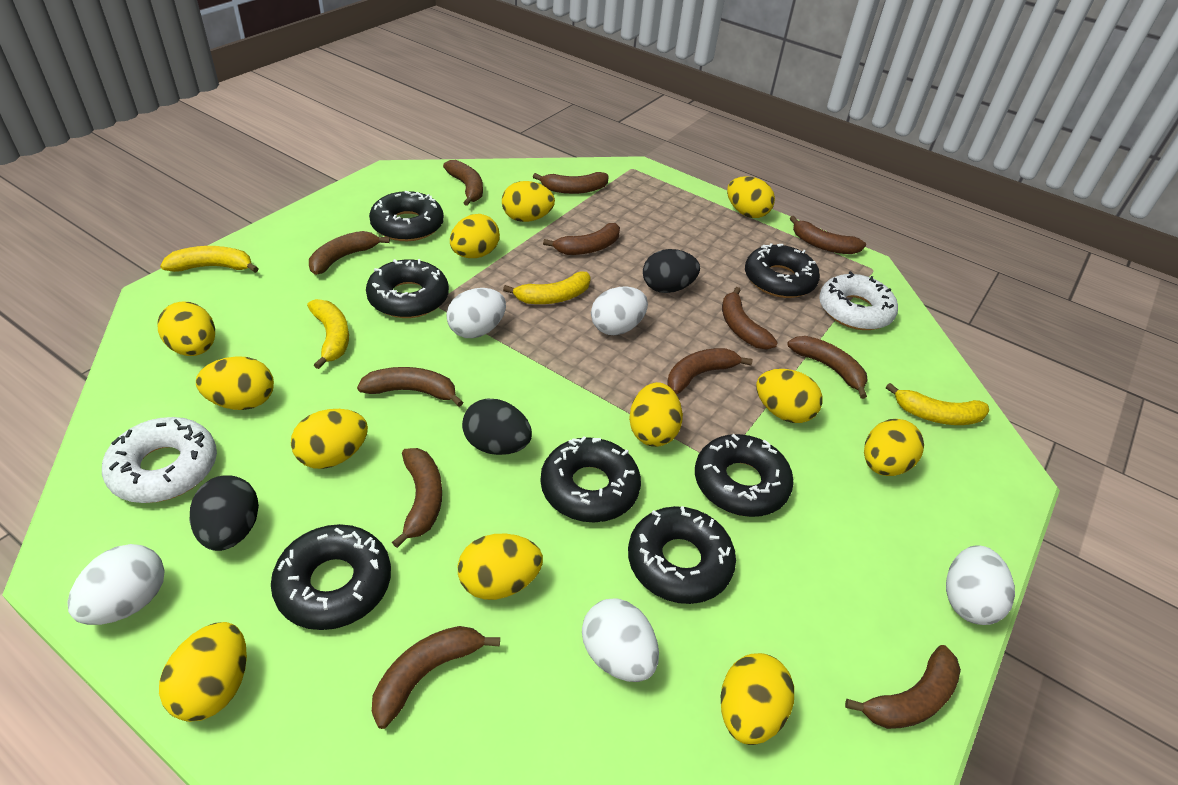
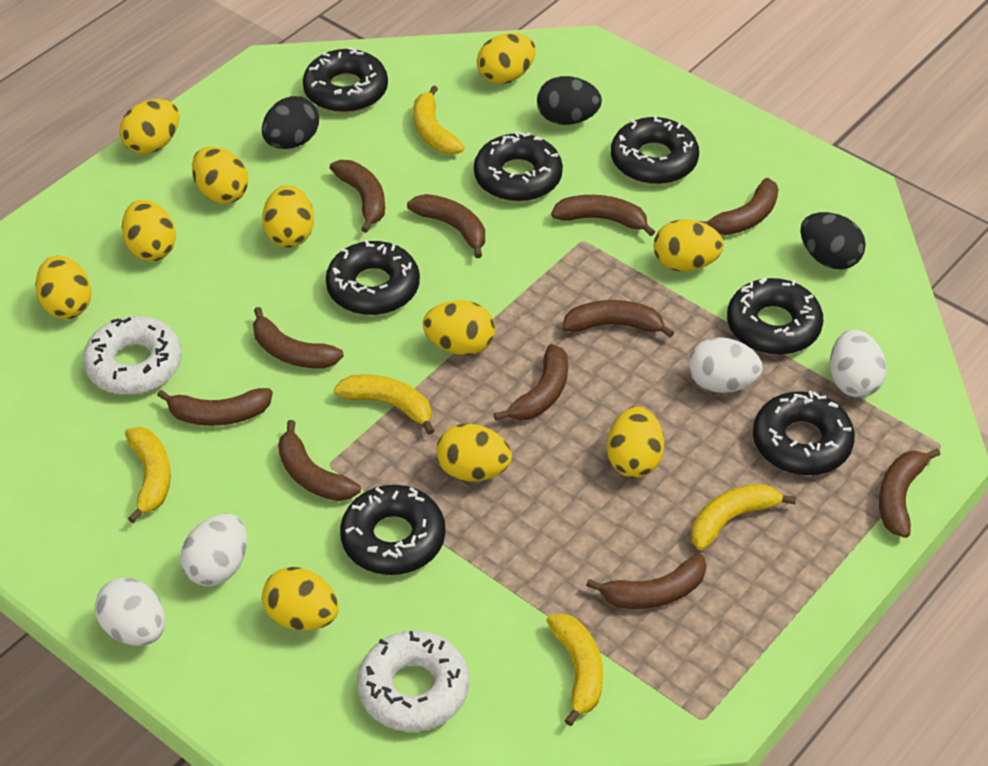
brown banana: [309,231,390,275] [357,367,463,407] [372,626,500,729] [392,448,442,548] [443,160,483,206] [533,172,608,194] [543,223,620,255] [667,348,753,394] [722,287,778,349] [787,336,868,399] [790,216,866,254] [845,645,961,729] = 12 -> [157,388,273,426] [253,307,344,368] [278,420,361,501] [330,160,385,233] [407,194,485,258] [494,344,568,421] [551,195,655,236] [562,300,674,338] [586,554,707,609] [699,178,779,235] [879,448,940,538] = 11
white egg: [67,544,164,625] [446,288,506,338] [582,598,659,682] [591,287,648,335] [946,545,1015,625] = 5 -> [95,578,165,646] [180,513,247,587] [688,337,763,393] [830,330,887,398] = 4
yellow banana: [160,246,259,273] [307,299,349,369] [503,271,591,304] [886,383,989,425] = 4 -> [125,427,171,523] [334,375,434,435] [414,85,464,155] [546,613,603,726] [691,484,796,550] = 5
yellow egg: [157,302,215,356] [159,622,247,722] [196,356,274,410] [291,409,368,469] [450,214,500,258] [458,534,543,600] [502,181,555,222] [629,382,683,447] [721,653,794,745] [727,176,775,218] [756,369,823,423] [864,419,924,476] = 12 -> [35,256,92,319] [120,99,179,154] [122,200,176,261] [192,147,248,204] [262,185,314,248] [262,567,339,631] [423,300,495,355] [436,423,512,482] [477,33,536,84] [607,407,664,478] [653,219,724,271] = 11

